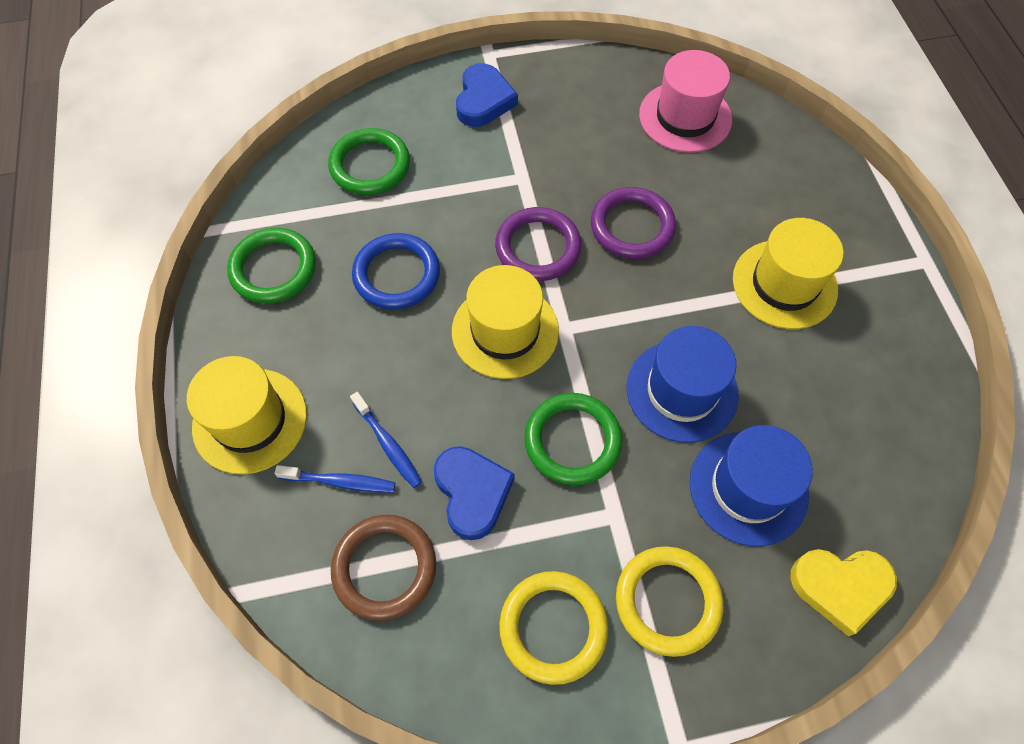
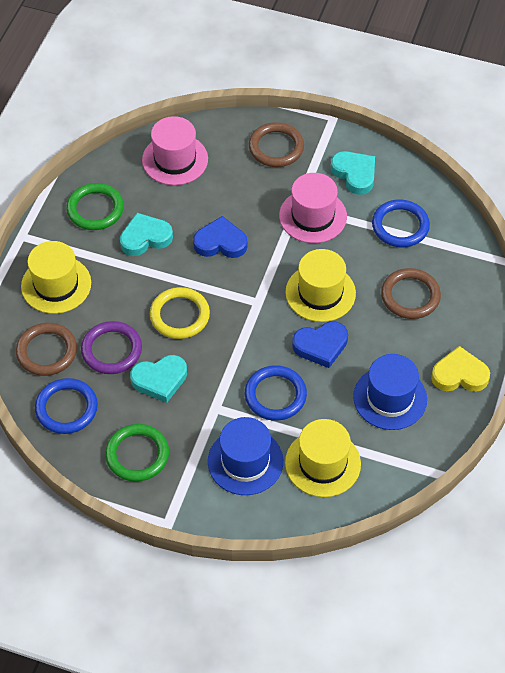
blue ring: [352,233,440,310] = 1 -> [35,378,98,434] [245,365,307,421] [372,199,430,247] = 3
blue toothbrush: [275,465,395,493] [350,392,422,488] = 2 -> none = 0
brown ring: [331,515,436,621] = 1 -> [16,323,77,376] [249,122,304,167] [381,268,441,319] = 3
green ring: [227,228,316,304] [328,128,410,195] [524,393,623,485] = 3 -> [66,183,124,230] [105,424,169,482] = 2
pink hat: [639,50,732,153] = 1 -> [142,116,208,185] [279,173,347,243] = 2
purple ring: [495,207,582,281] [591,187,676,259] = 2 -> [81,321,142,374] = 1
turquoise heart: none = 0 -> [120,213,173,256] [130,355,187,403] [331,151,375,195] = 3
yellow ring: [499,571,608,685] [616,546,724,657] = 2 -> [150,287,210,339] = 1

